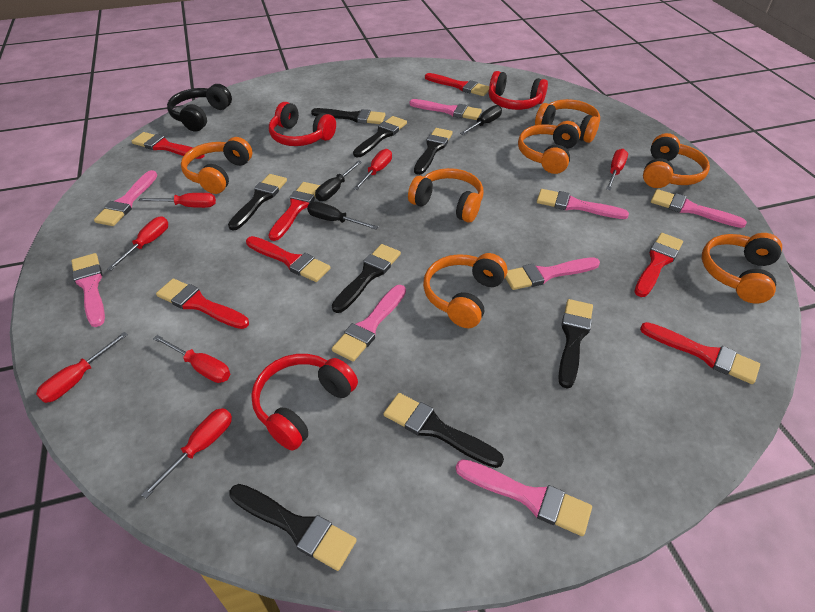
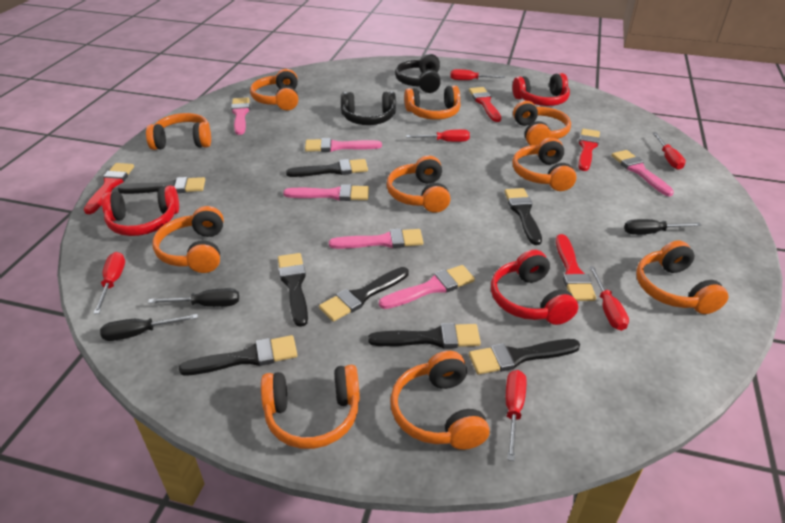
black headphones: [167,84,232,132] = 1 -> [341,91,396,125] [395,54,440,93] = 2
orange headphones: [181,137,252,194] [408,168,483,222] [423,253,507,328] [518,121,581,174] [535,99,600,143] [643,133,710,188] [702,233,782,304] = 7 -> [146,113,211,150] [153,206,224,273] [250,69,298,110] [261,365,360,449] [387,155,451,213] [390,351,490,450] [404,85,461,120] [512,138,577,191] [513,101,571,145] [636,241,728,314] = 10
pink brush: [71,253,105,327] [94,170,157,226] [332,285,406,362] [409,99,482,120] [455,459,592,536] [505,257,600,290] [537,189,629,219] [651,189,747,228] = 8 -> [231,97,250,135] [283,184,369,201] [305,138,382,152] [329,229,423,249] [379,265,475,309] [611,150,674,196] = 6
red brush: [132,132,205,159] [156,279,249,329] [246,236,331,282] [268,182,320,241] [425,73,489,96] [634,233,683,297] [640,322,760,384] = 7 -> [83,163,134,214] [469,87,501,122] [556,234,596,301] [578,129,600,171] = 4
red screwdriver: [36,332,128,403] [107,216,168,271] [139,193,216,208] [141,408,232,499] [153,335,230,383] [353,149,392,190] [606,149,628,190] = 7 -> [93,252,125,314] [406,129,470,142] [450,69,505,80] [506,370,526,461] [589,266,629,331] [652,132,686,170] = 6

